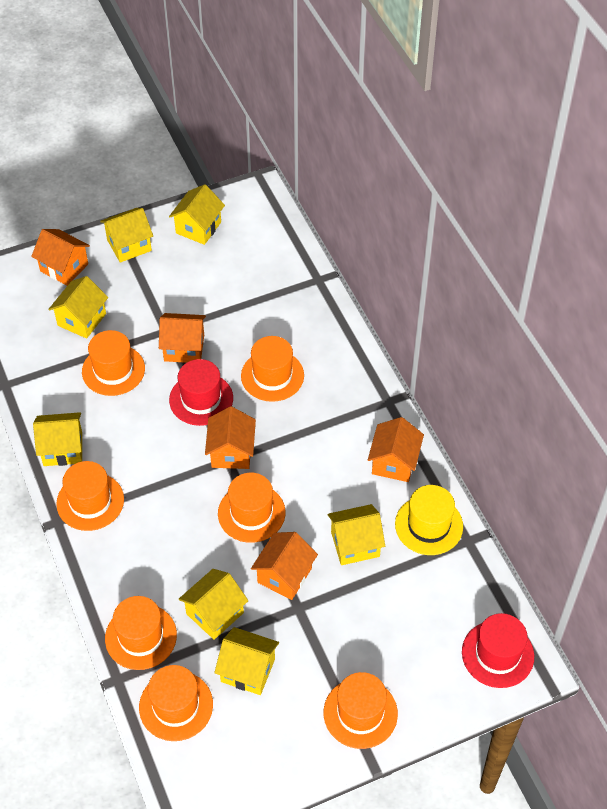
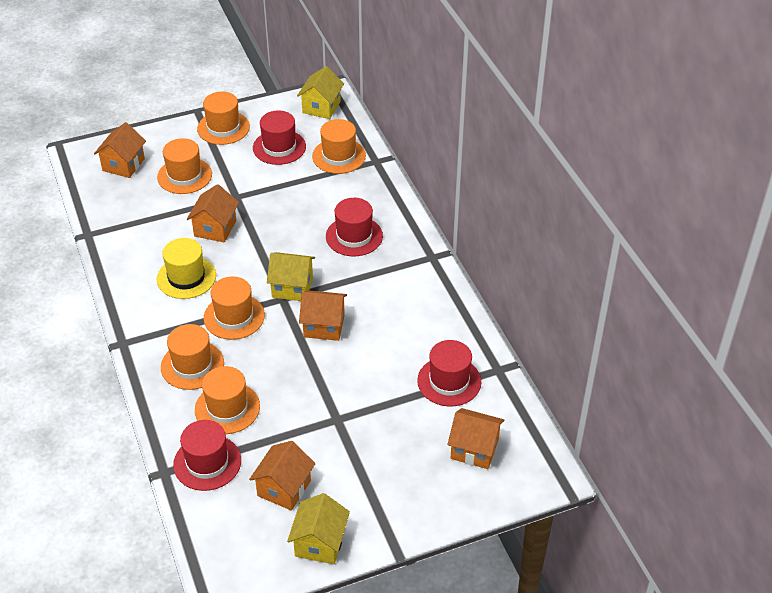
orange hat: [56,461,124,531] [82,330,145,396] [105,596,177,670] [139,665,213,741] [218,473,285,543] [241,336,304,402] [324,672,398,749] = 7 -> [157,138,212,194] [161,324,224,390] [195,366,260,434] [197,92,250,145] [204,276,265,340] [312,119,366,174] = 6
red hat: [169,359,233,426] [462,613,534,688] = 2 -> [173,420,241,491] [253,111,306,165] [326,198,383,256] [417,340,481,406] = 4
yellow house: [33,412,82,466] [48,276,108,338] [100,208,153,263] [169,184,225,245] [179,569,248,640] [214,627,279,695] [328,504,385,565] = 7 -> [267,252,315,301] [287,493,350,564] [297,66,344,119] = 3

